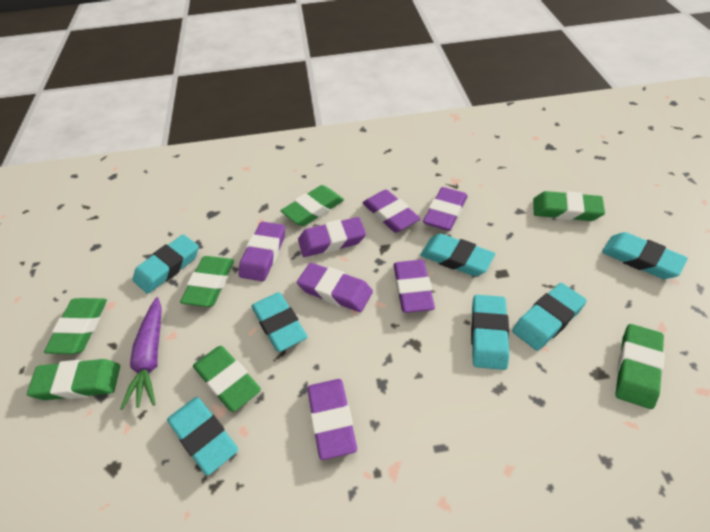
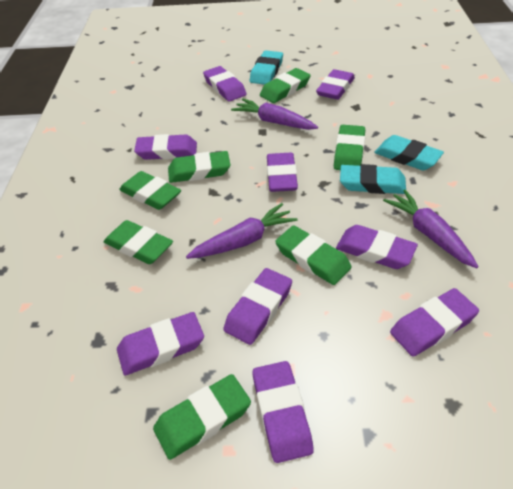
purple carrot: [120,297,162,410] = 1 -> [186,203,297,259] [231,98,318,130] [383,189,479,268] = 3
purple eraser: [239,222,285,282] [297,263,373,312] [298,217,366,257] [308,379,357,460] [363,190,421,233] [394,260,435,313] [423,187,468,231] = 7 -> [117,312,204,375] [134,134,197,160] [203,66,247,102] [223,268,292,345] [252,361,314,463] [267,153,298,192] [316,69,355,100] [336,225,418,269] [390,288,479,357] = 9
turquoise eraser: [133,235,199,294] [167,397,238,476] [251,292,307,352] [420,233,495,276] [471,295,509,370] [512,283,587,351] [602,232,688,279] = 7 -> [250,51,283,85] [340,164,406,194] [374,135,444,170] = 3

